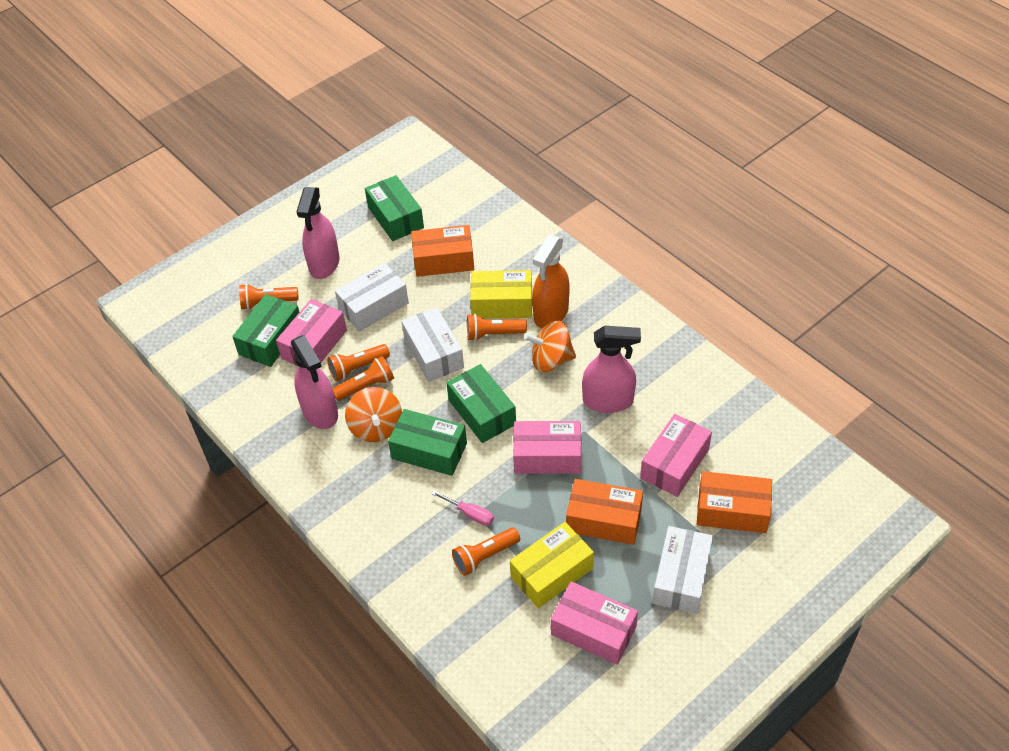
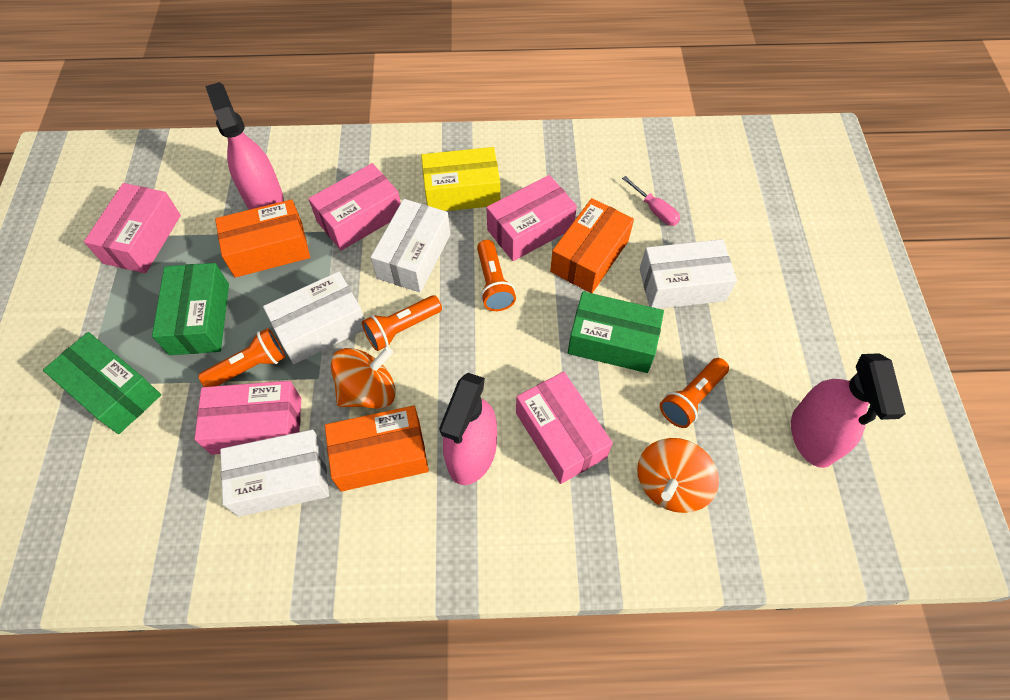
green box: [232,294,299,367] [365,175,424,241] [388,409,467,476] [446,364,516,443] = 4 -> [43,332,161,434] [152,263,229,355] [568,291,664,373] = 3
orange flashlight: [239,283,299,310] [327,344,390,381] [333,356,394,401] [452,528,520,576] [467,314,527,341] = 5 -> [198,328,285,387] [362,295,442,351] [477,240,516,311] [660,358,729,428] = 4
orange spray bottle: [532,235,570,328] = 1 -> none = 0
pink box: [276,299,347,367] [513,421,581,474] [551,582,638,665] [640,414,712,497] = 4 -> [84,183,181,273] [194,381,301,455] [308,163,401,251] [486,175,577,261] [516,371,613,484] = 5
white box: [335,263,409,332] [402,307,464,382] [652,526,713,614] = 3 -> [220,430,329,517] [263,271,365,364] [371,199,450,293] [639,239,737,309] = 4
yellow box: [470,270,532,319] [510,522,594,608] = 2 -> [421,147,500,211] = 1

